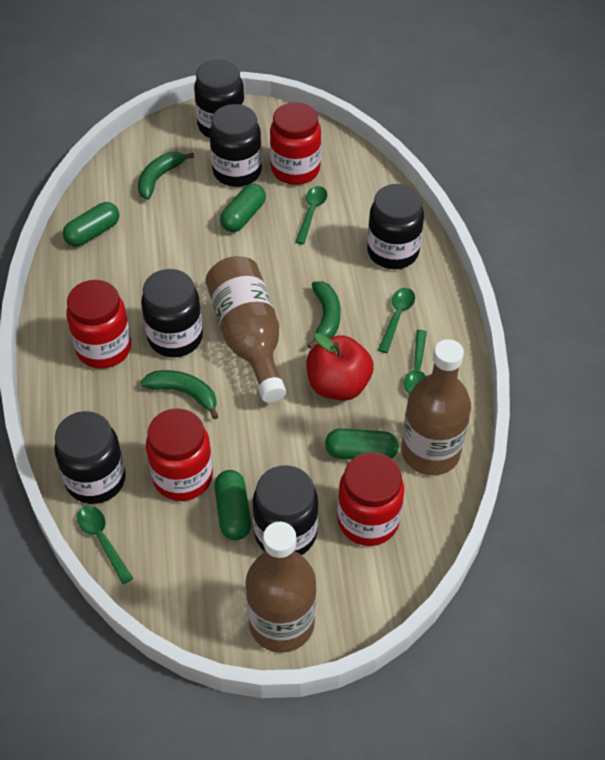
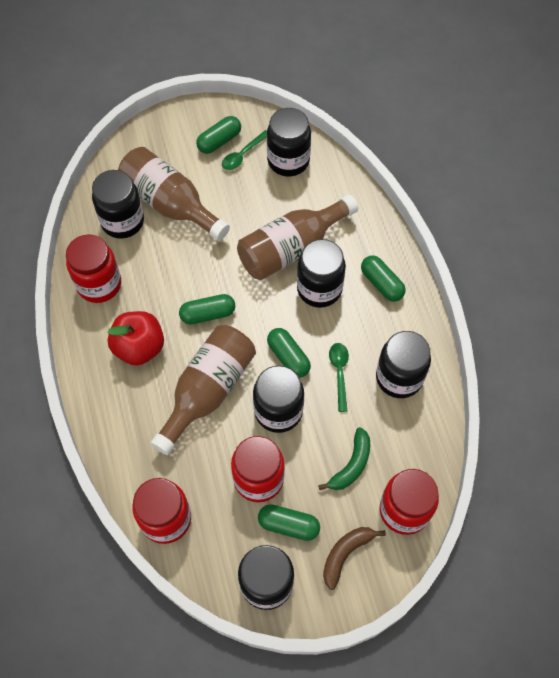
brown banana: none = 0 -> [323,527,386,590] = 1
green banana: [138,152,194,200] [141,370,219,419] [307,281,341,349] = 3 -> [318,427,370,490] = 1
green capsule: [63,202,120,247] [214,470,251,540] [220,183,266,232] [325,429,399,459] = 4 -> [179,294,235,325] [196,116,241,154] [258,504,320,541] [267,328,311,378] [361,256,406,302] = 5
green spoon: [77,506,133,584] [295,186,327,244] [378,288,415,353] [404,330,427,394] = 4 -> [222,130,267,170] [329,343,349,412] = 2

